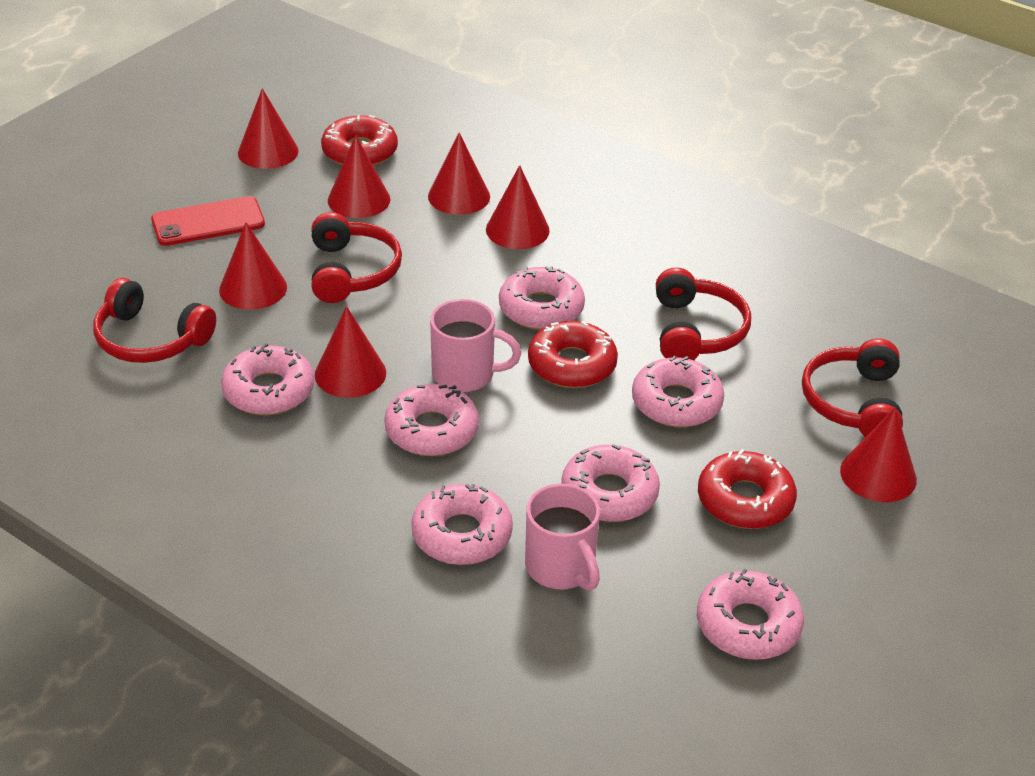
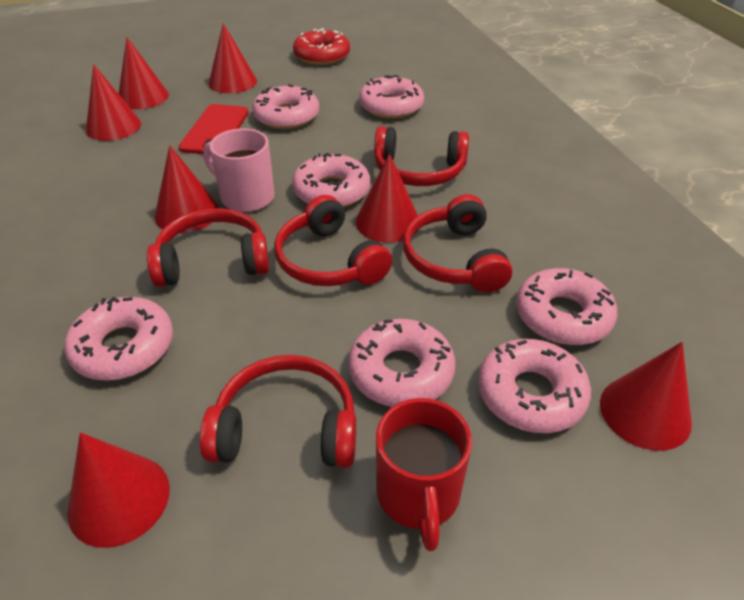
pink mug: [430,299,521,392] [525,483,600,591] = 2 -> [203,129,275,212] = 1
red donut: [321,115,398,166] [528,321,618,388] [698,449,797,529] = 3 -> [293,28,350,65] = 1
red headphones: [93,278,216,363] [311,212,402,303] [656,268,751,360] [802,339,903,437] = 4 -> [147,208,269,287] [200,355,356,468] [274,195,392,286] [374,126,469,186] [403,194,512,293] = 5
red mug: none = 0 -> [376,398,472,551] = 1

